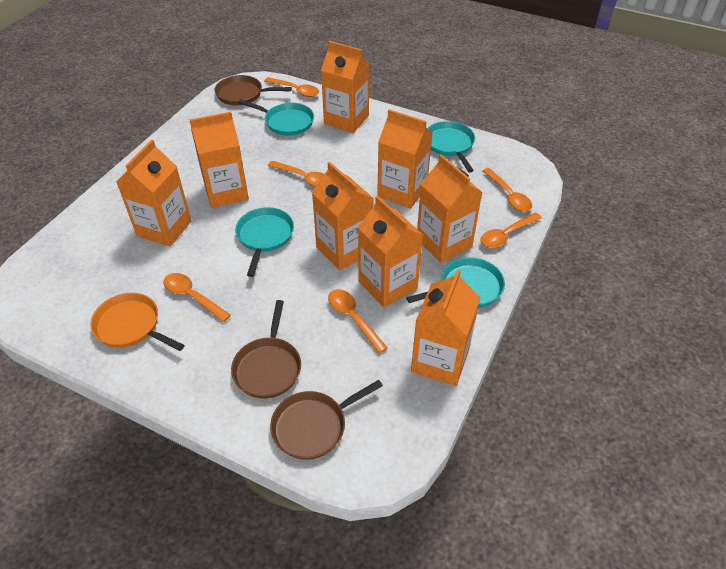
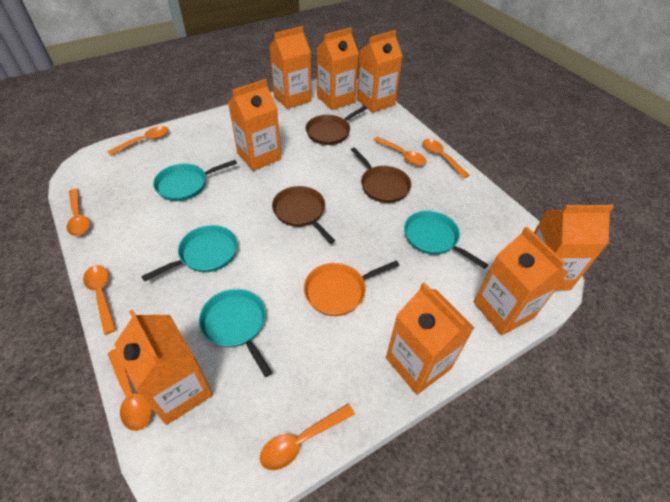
orange spoon: [163,273,231,322] [264,77,319,97] [268,161,324,187] [328,289,388,353] [480,213,542,248] [483,168,532,212] = 6 -> [67,189,90,236] [83,265,116,335] [107,126,169,156] [108,349,152,431] [260,404,355,470] [373,137,427,166] [423,139,470,178] = 7

